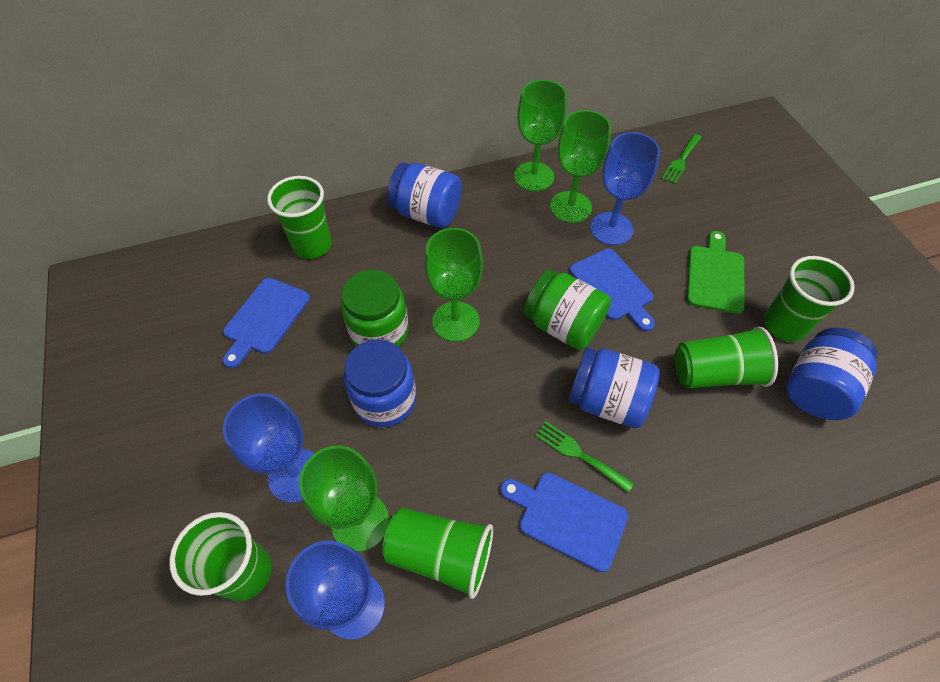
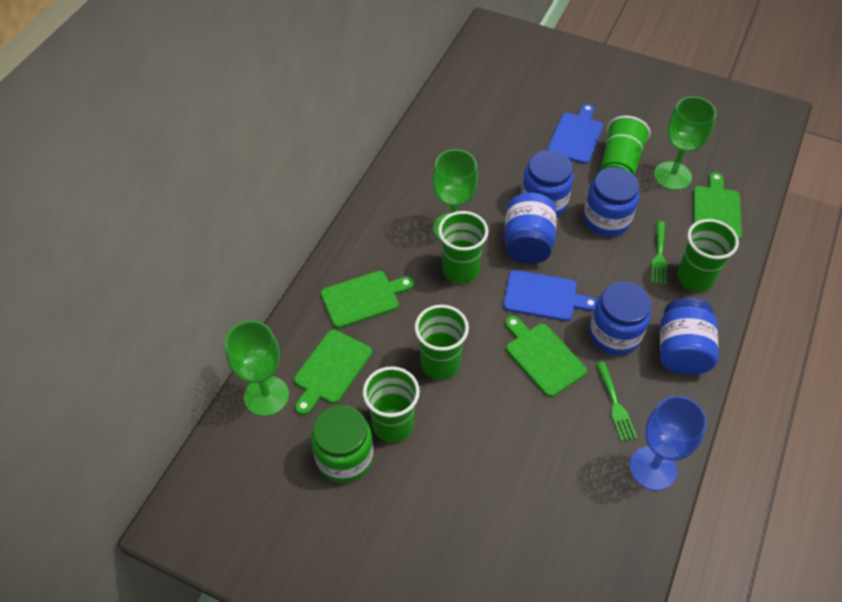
blue cutting board: [223,278,310,368] [500,472,629,572] [570,248,655,332] = 3 -> [503,270,597,321] [547,104,603,164] = 2
blue goblet: [223,393,315,503] [286,541,385,640] [590,132,660,245] = 3 -> [630,396,707,491] = 1
blue jar: [344,339,416,427] [387,162,462,228] [568,347,660,428] [786,328,877,420] = 4 -> [504,193,557,264] [521,150,574,217] [583,167,639,237] [589,282,651,355] [660,298,718,375] = 5
green cutting board: [687,231,745,314] = 1 -> [294,329,372,415] [321,271,414,328] [505,316,587,397] [693,172,742,240] = 4
green goblet: [299,445,389,552] [424,228,483,342] [514,80,567,191] [550,110,611,223] = 4 -> [225,321,289,416] [433,149,478,240] [654,96,716,190] = 3
green jar: [341,270,409,347] [524,269,611,350] = 2 -> [311,405,374,483] = 1

